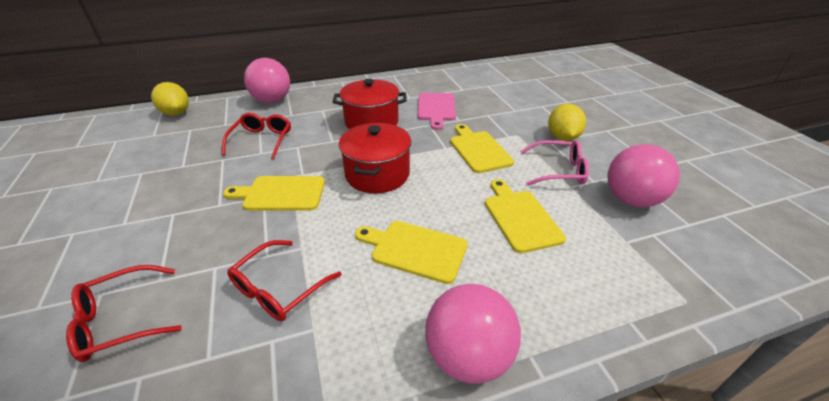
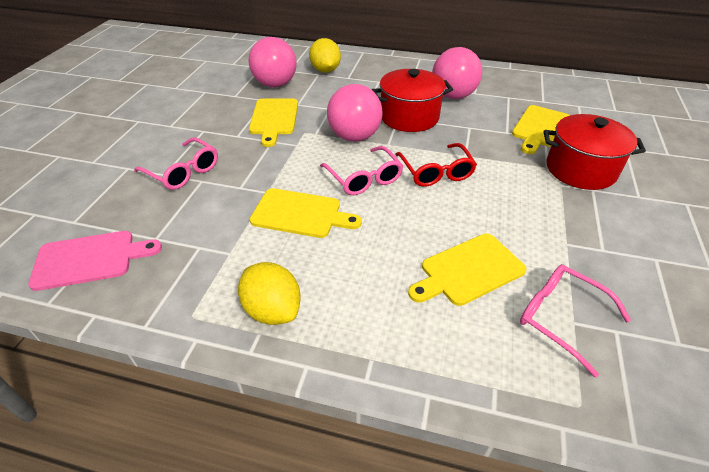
pink glasses: [520,140,589,186] = 1 -> [134,137,218,190] [320,146,403,195] [520,264,631,378] = 3
red glasses: [66,265,182,362] [222,113,291,159] [227,240,342,321] = 3 -> [395,143,477,187] = 1

